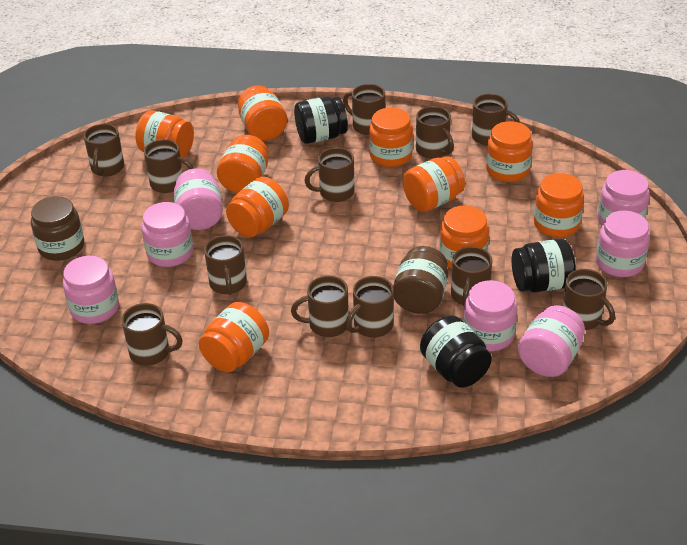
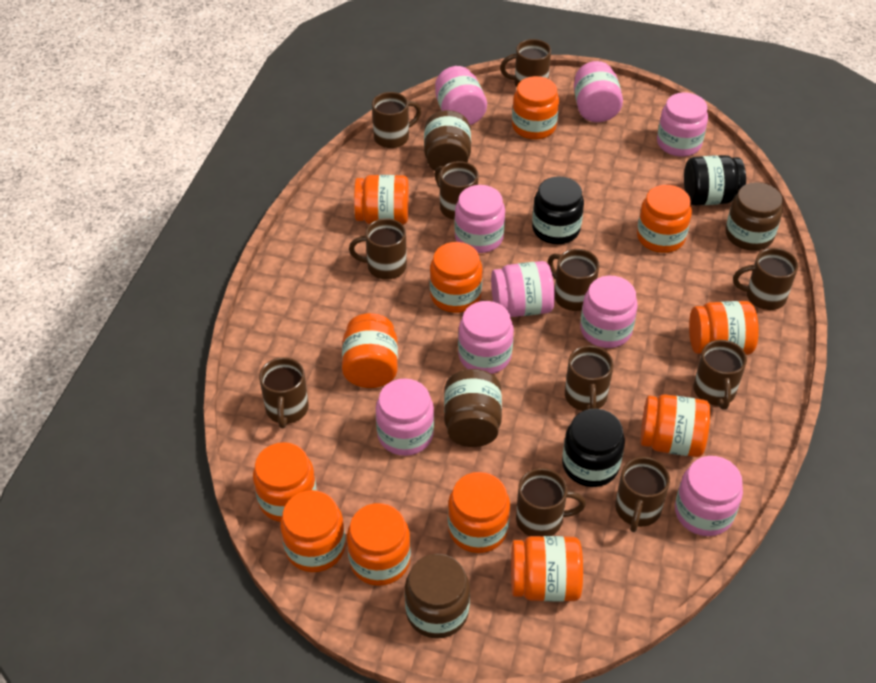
brown jar: [31,196,84,261] [393,246,448,314] = 2 -> [405,554,470,639] [424,110,471,171] [444,369,502,447] [725,182,783,251] = 4
brown mug: [84,124,124,176] [122,303,183,366] [144,139,194,193] [204,235,247,295] [291,276,349,337] [304,148,354,202] [343,84,385,135] [346,276,394,337] [416,106,454,159] [451,246,492,307] [472,94,520,146] [563,269,615,330] = 12 -> [259,357,309,428] [349,218,407,280] [372,92,421,148] [434,161,479,220] [500,39,551,87] [516,468,586,536] [548,249,599,311] [565,345,613,411] [615,457,670,532] [693,340,747,410] [733,248,798,310] = 11
orange jar: [135,110,194,158] [199,302,269,372] [217,135,268,193] [226,177,289,237] [238,85,287,141] [369,108,413,167] [403,156,465,212] [439,205,489,269] [486,121,533,182] [534,173,584,237] = 10 -> [253,442,317,522] [280,490,346,572] [342,313,398,388] [347,503,411,586] [354,175,409,225] [430,242,482,313] [448,472,510,553] [511,536,583,602] [512,76,559,140] [637,185,692,253] [641,394,710,457] [689,301,759,355] = 12
pink jar: [63,256,119,324] [142,202,193,267] [174,168,223,230] [463,280,517,351] [518,305,585,377] [596,211,650,277] [598,170,650,225] = 7 -> [376,378,434,456] [435,66,487,125] [454,185,505,253] [458,301,514,374] [491,261,555,317] [574,61,623,122] [580,276,638,348] [657,93,708,157] [675,456,743,536] = 9

